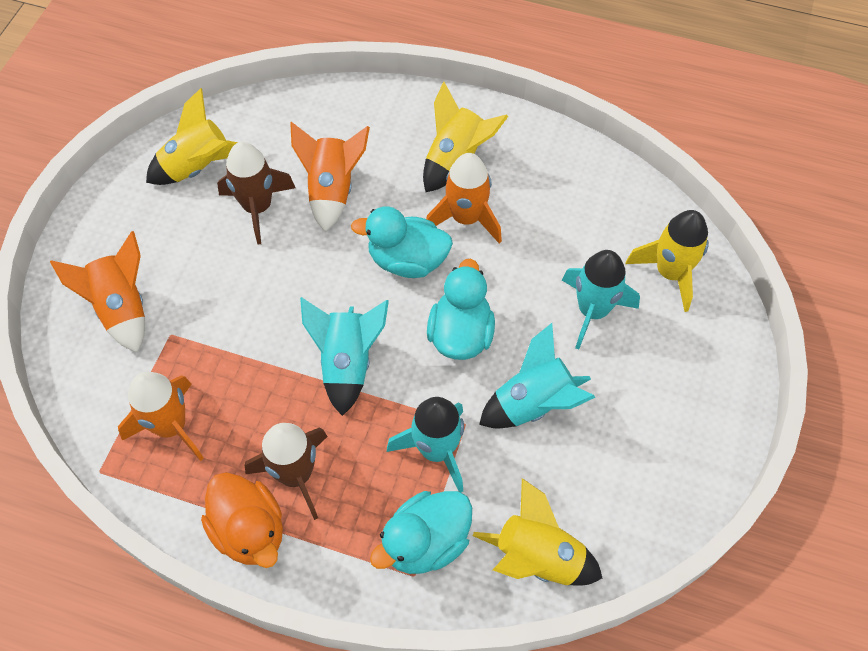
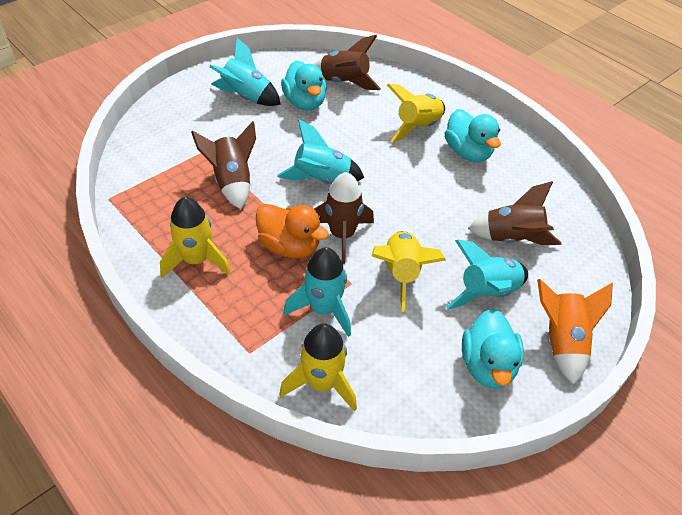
brown rocket: [217,142,295,244] [245,423,328,520] = 2 -> [191,121,256,209] [314,35,381,90] [314,172,374,264] [468,181,561,245] = 4
orange rocket: [50,231,145,353] [118,372,204,461] [290,122,370,232] [426,153,502,244] = 4 -> [537,279,613,384] = 1

